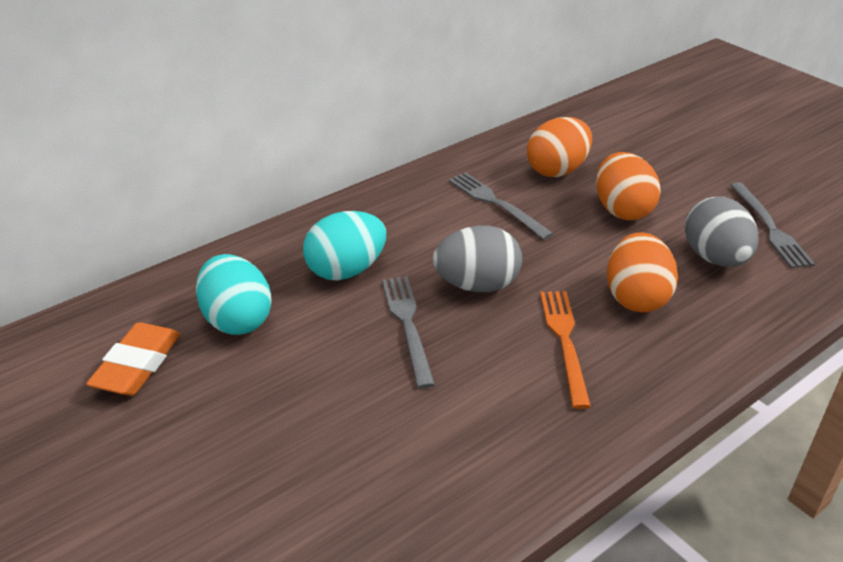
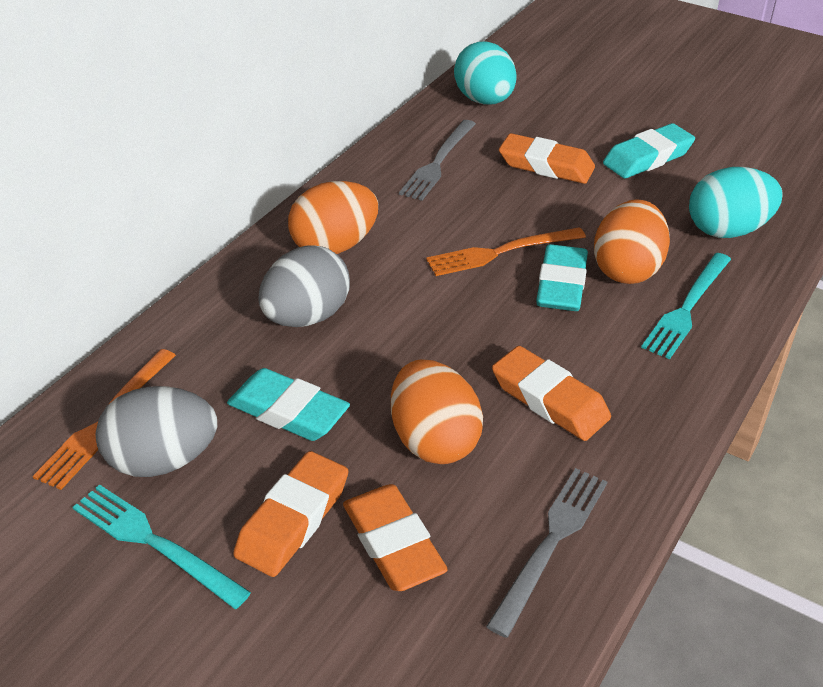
grey fork: [382,277,435,389] [449,172,554,240] [730,182,815,268] = 3 -> [399,120,476,201] [486,468,607,638] = 2
orange eraser: [86,322,180,396] = 1 -> [233,451,348,577] [343,484,448,591] [492,346,611,441] [499,133,595,184] = 4
orange fork: [540,291,591,409] = 1 -> [33,349,176,490] [426,227,586,276] = 2
turquoise eraser: none = 0 -> [227,368,350,441] [536,244,588,311] [603,123,695,179] = 3
turquoise fork: none = 0 -> [73,484,251,609] [641,253,731,359] = 2

